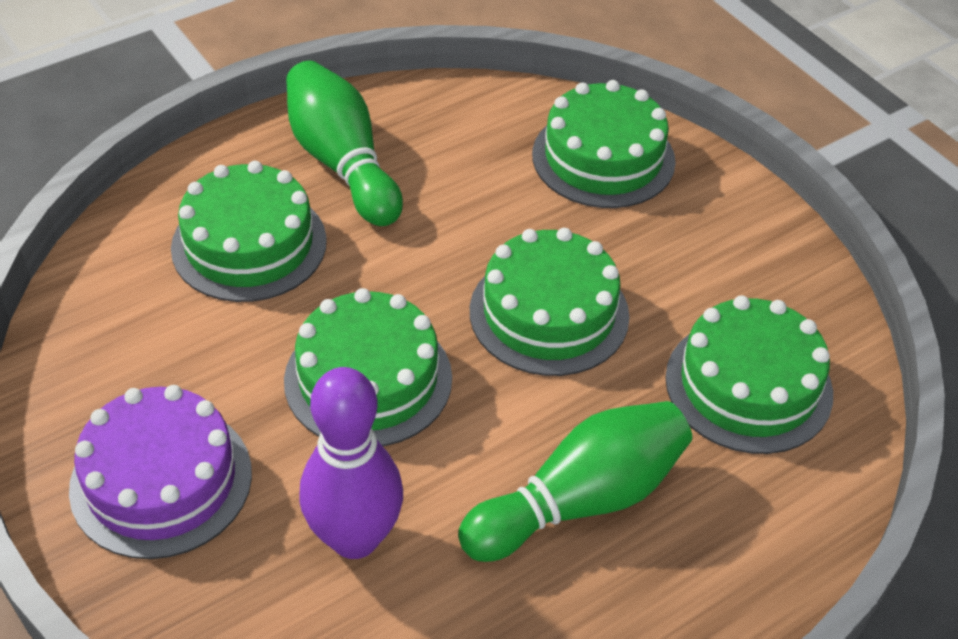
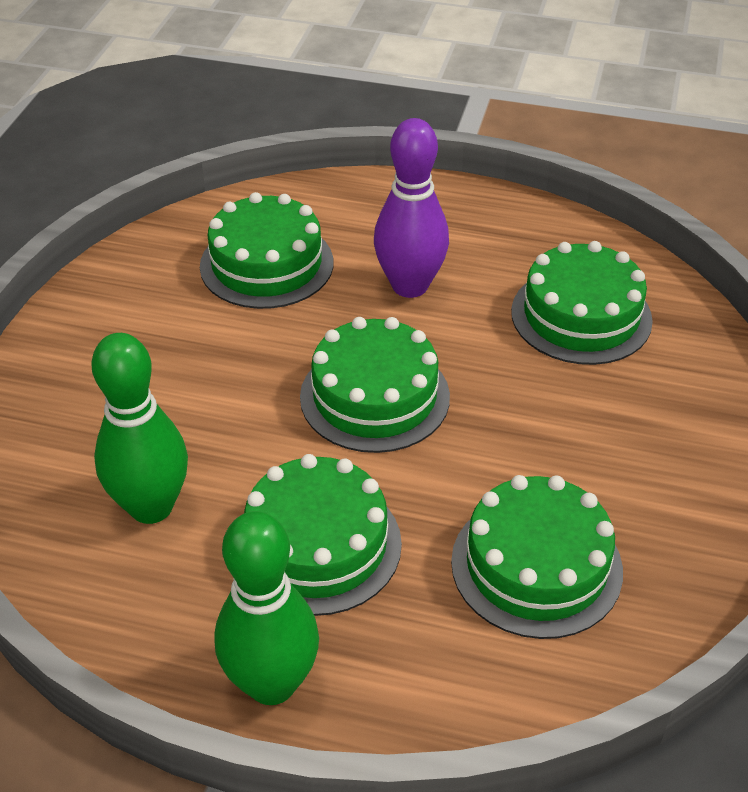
purple cake: [69,385,252,559] = 1 -> none = 0

